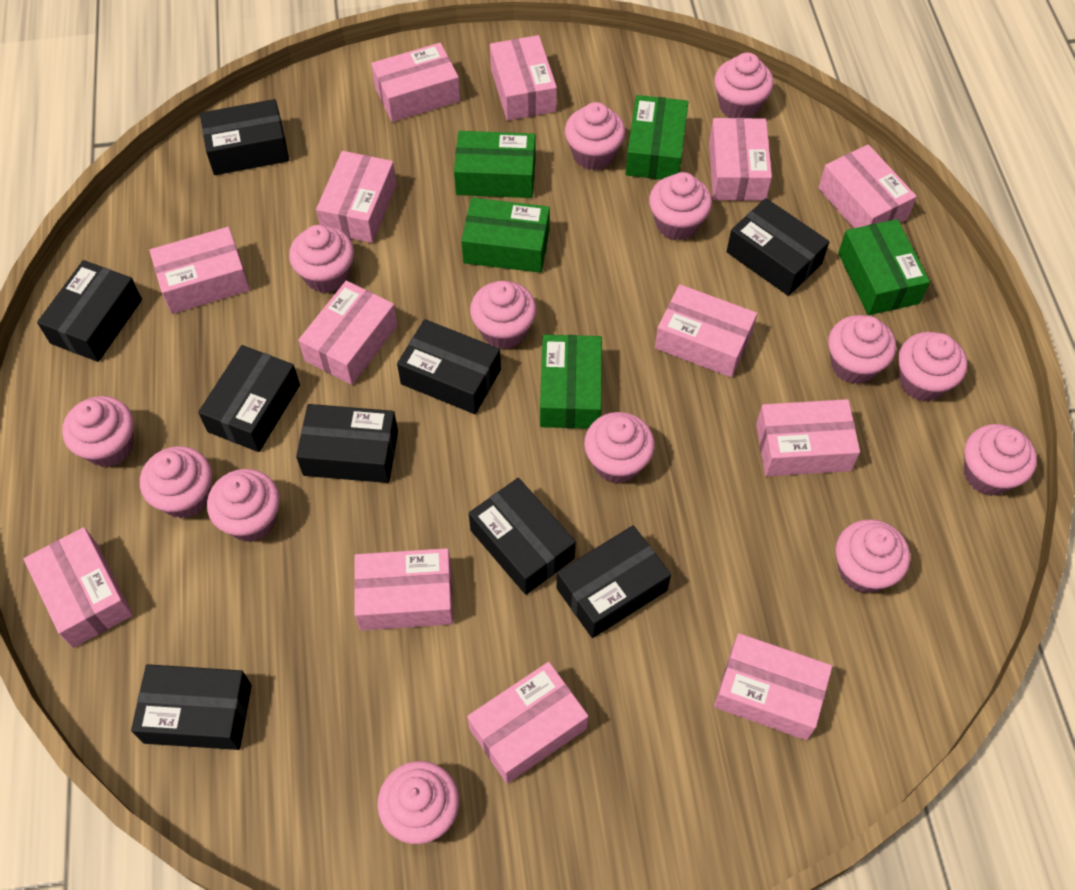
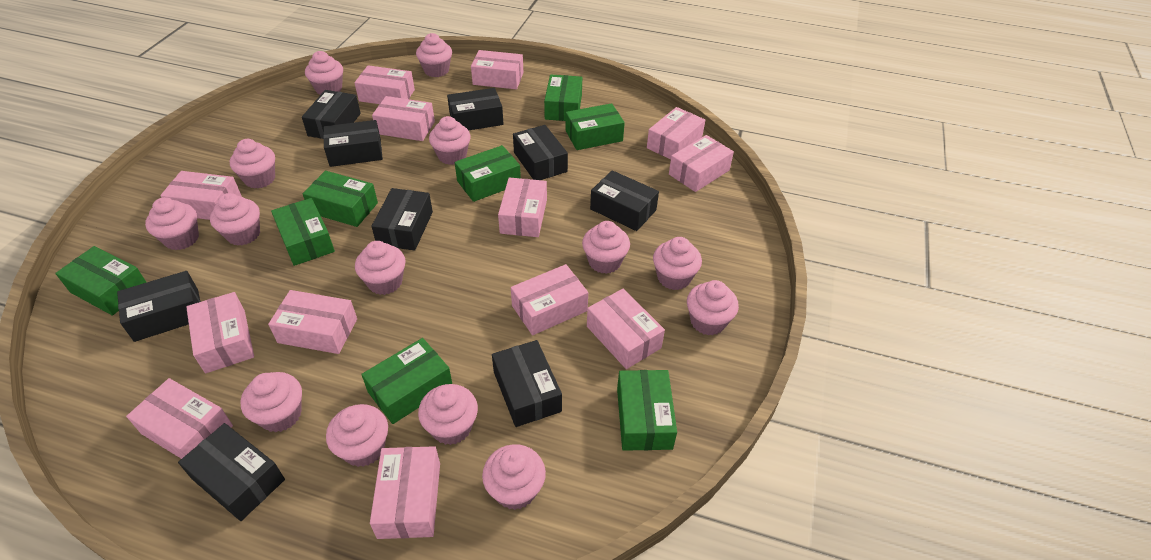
green box: [454,131,535,198] [461,198,550,273] [540,335,602,429] [626,95,688,180] [838,219,930,315] = 5 -> [55,246,147,316] [271,198,335,266] [303,171,378,227] [361,338,452,424] [455,145,521,202] [544,74,582,121] [566,103,625,150] [617,370,677,451] = 8

